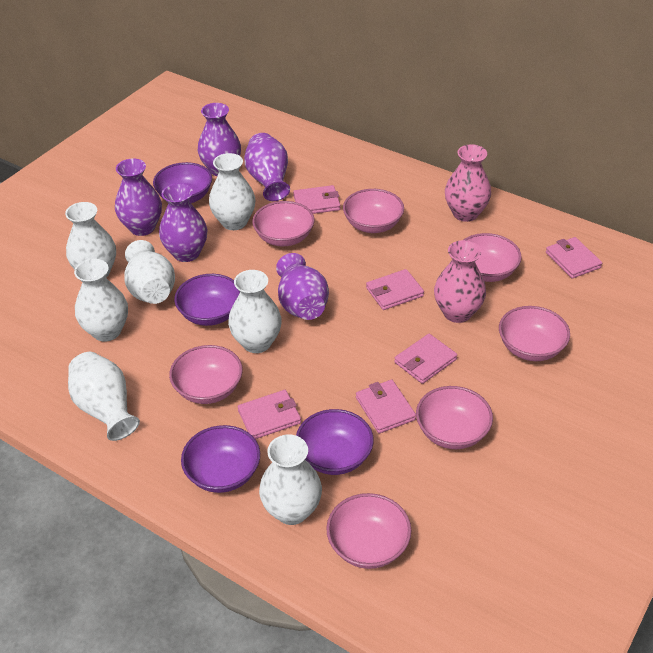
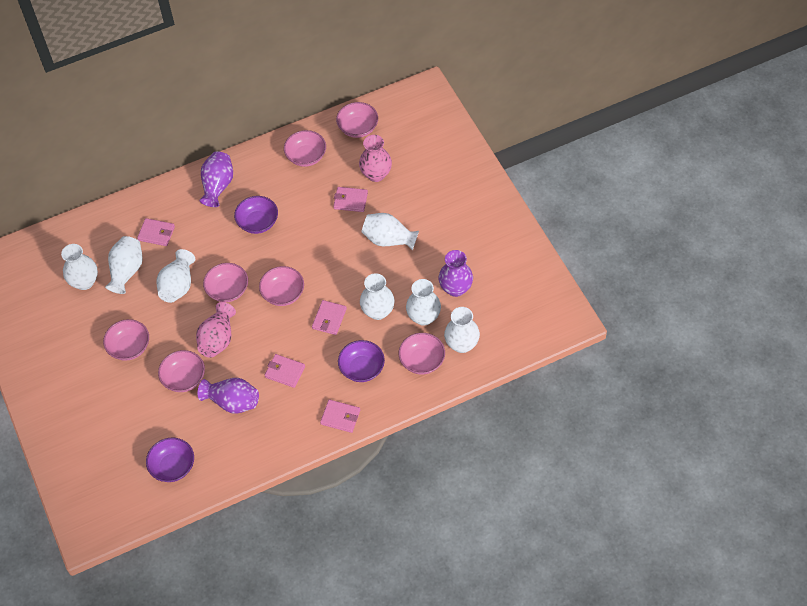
pink wallet: [237,390,301,439] [293,185,341,214] [356,380,416,433] [366,269,424,310] [394,334,457,384] [546,237,602,279] = 6 -> [137,218,175,246] [265,354,305,388] [312,300,347,335] [320,399,360,433] [333,187,368,212] = 5
purple bowl: [153,162,212,203] [174,274,240,326] [181,425,260,493] [296,409,374,475] = 4 -> [146,438,194,482] [234,196,278,234] [338,340,385,382] = 3
purple vase: [115,158,162,236] [159,183,207,262] [198,103,241,176] [244,133,290,201] [276,253,329,320] = 5 -> [198,378,259,413] [199,151,233,207] [439,250,473,297] = 3

